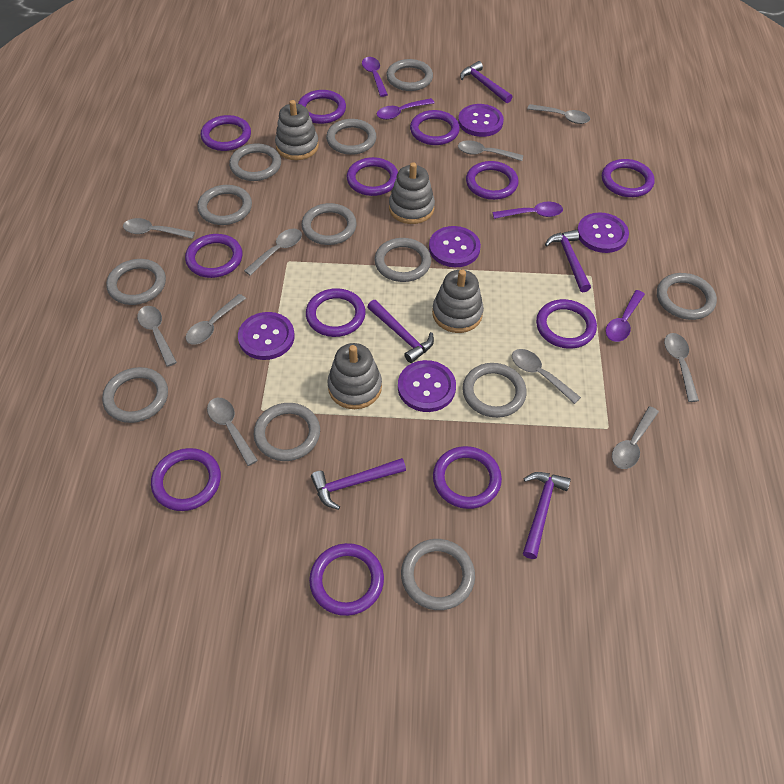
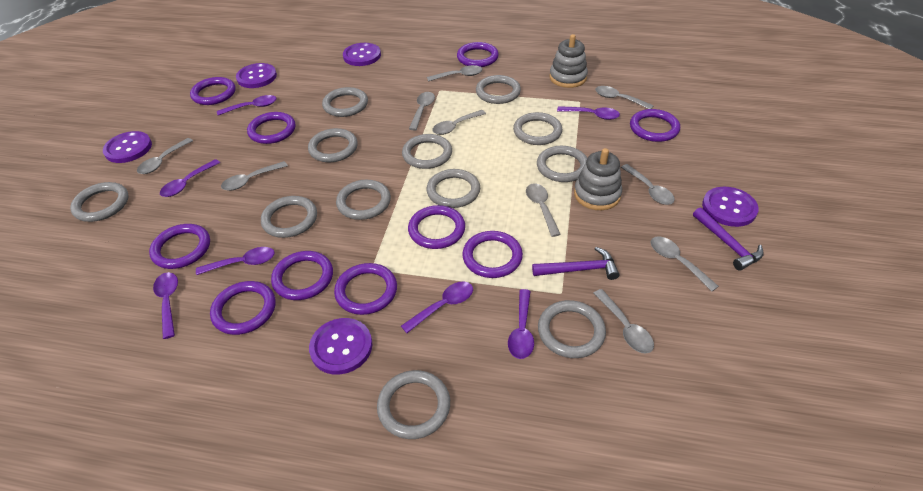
grey stacking toy: [275,100,319,160] [327,343,382,409] [389,162,435,224] [432,270,484,333] = 4 -> [549,34,588,88] [574,148,622,210] = 2
purple hammer: [311,458,406,510] [368,300,434,363] [460,61,512,103] [523,472,571,559] [545,230,591,292] = 5 -> [532,247,620,280] [693,207,764,271] = 2
purple ring: [151,448,221,511] [185,234,242,278] [201,115,251,151] [298,90,346,124] [306,288,366,337] [309,543,384,616] [347,157,398,196] [410,110,460,145] [433,446,502,509] [466,161,518,200] [536,299,597,349] [602,159,655,197] = 12 -> [149,224,210,269] [190,77,236,105] [210,281,276,335] [247,112,296,144] [271,251,333,300] [334,263,397,315] [408,205,465,249] [457,42,499,67] [462,231,523,278] [630,109,680,142] = 10
purple spoon: [362,57,388,97] [377,98,434,120] [492,202,563,219] [606,290,645,342] = 4 -> [153,272,178,339] [160,159,220,197] [196,247,275,275] [217,95,276,115] [401,282,473,333] [508,289,534,359] [557,106,620,120] = 7

